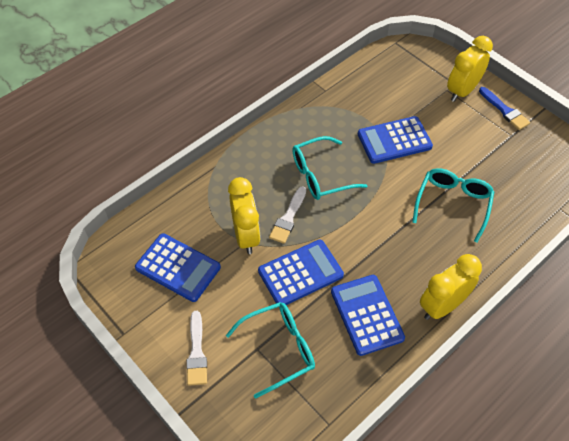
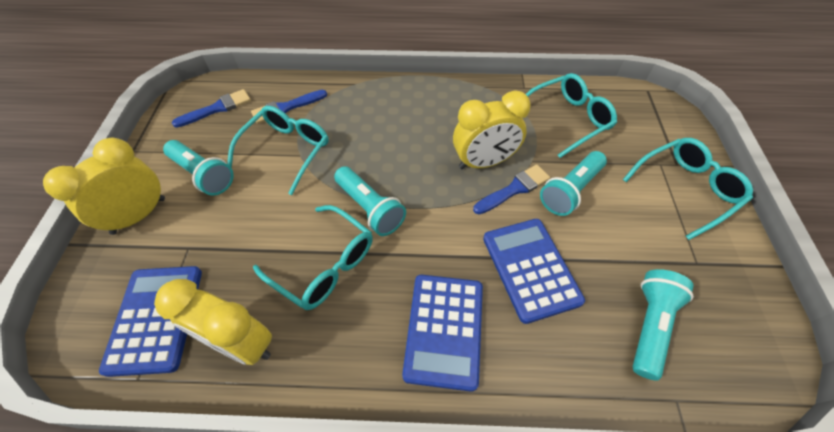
blue brush: [479,87,530,130] = 1 -> [172,89,251,128] [251,90,327,124] [473,164,550,214] = 3
blue calculator: [135,233,221,302] [258,239,344,305] [331,275,405,356] [358,116,433,164] = 4 -> [99,266,202,377] [402,275,483,392] [483,219,585,324] = 3
turquoise flashlight: none = 0 -> [163,140,234,196] [334,166,406,236] [540,151,607,216] [633,269,694,381] = 4
turquoise glasses: [226,302,315,399] [292,136,368,200] [412,168,494,243] = 3 -> [227,106,329,195] [253,205,373,310] [526,73,617,158] [623,138,753,240] = 4
white brush: [186,311,207,386] [269,186,306,244] = 2 -> none = 0

